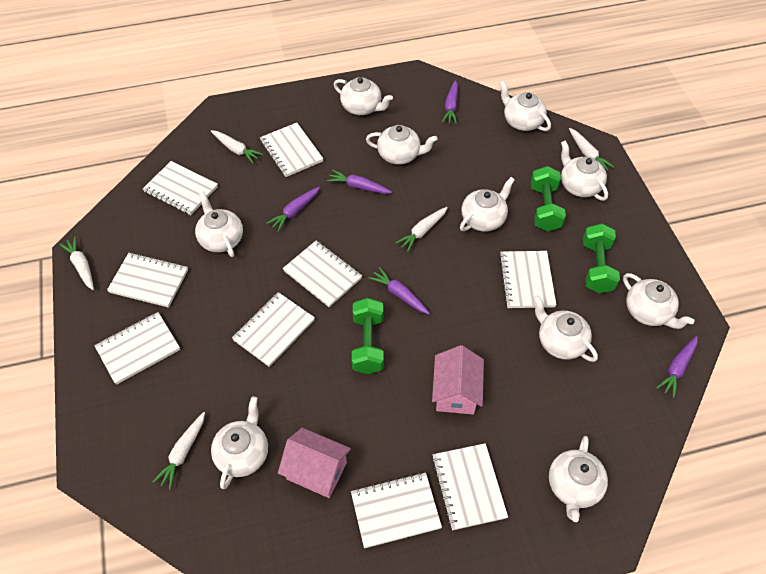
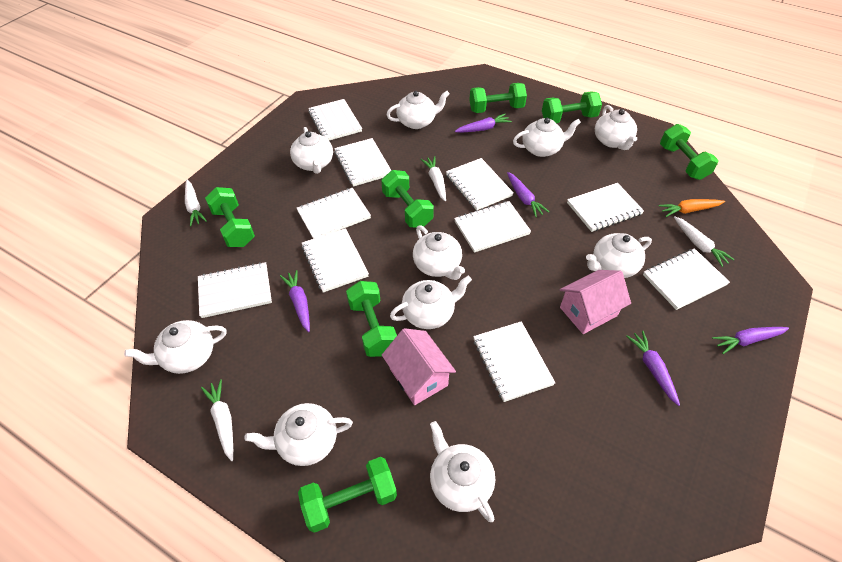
green dumbbell: [352,298,383,374] [531,166,566,231] [583,224,620,293] = 3 -> [205,187,255,247] [298,457,397,533] [346,281,397,357] [381,170,434,227] [469,83,527,113] [542,91,602,123] [660,124,719,180] = 7
orange carrot: none = 0 -> [659,199,725,217] = 1
white carrot: [59,237,94,290] [153,412,205,490] [211,130,263,164] [395,207,448,252] [569,128,614,171] = 5 -> [185,180,207,227] [201,379,233,461] [421,156,446,201] [674,216,735,267] = 4
white notebook: [94,312,180,385] [107,253,188,308] [143,161,218,215] [232,292,315,367] [260,123,323,177] [283,241,362,307] [351,473,442,548] [432,443,508,530] [499,251,556,308] = 9 -> [198,262,272,318] [297,188,371,239] [302,228,369,293] [308,99,362,141] [334,138,391,187] [446,158,514,210] [454,201,531,253] [473,321,555,402] [567,183,644,232] [643,248,730,310] = 10

